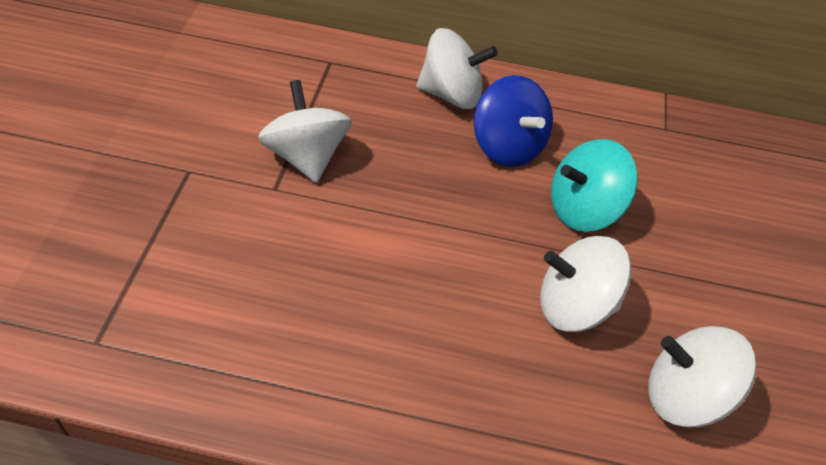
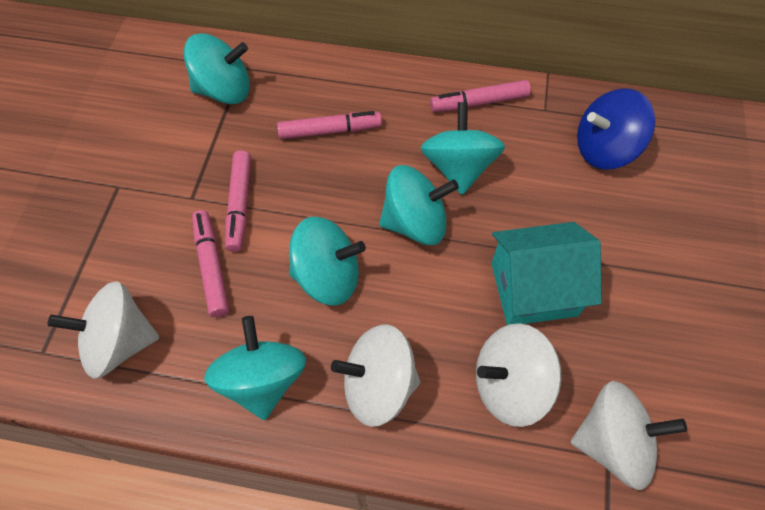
pink marker: none = 0 -> [192,210,229,317] [225,150,251,252] [277,111,382,140] [430,80,531,112] = 4
turquoise house: none = 0 -> [491,222,602,325] = 1
turquoise spinning top: [551,139,638,232] = 1 -> [184,33,250,104] [204,316,306,420] [289,216,366,305] [379,165,459,245] [421,102,505,195] = 5

